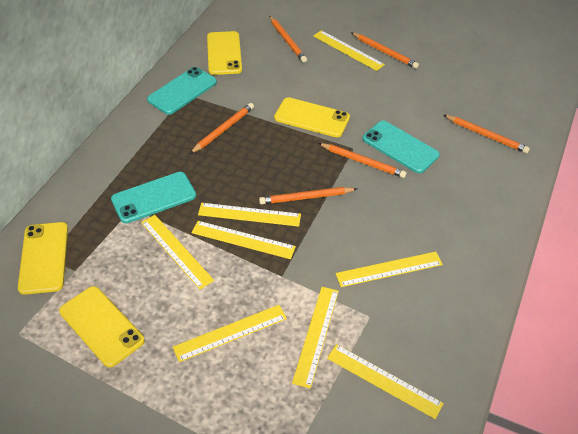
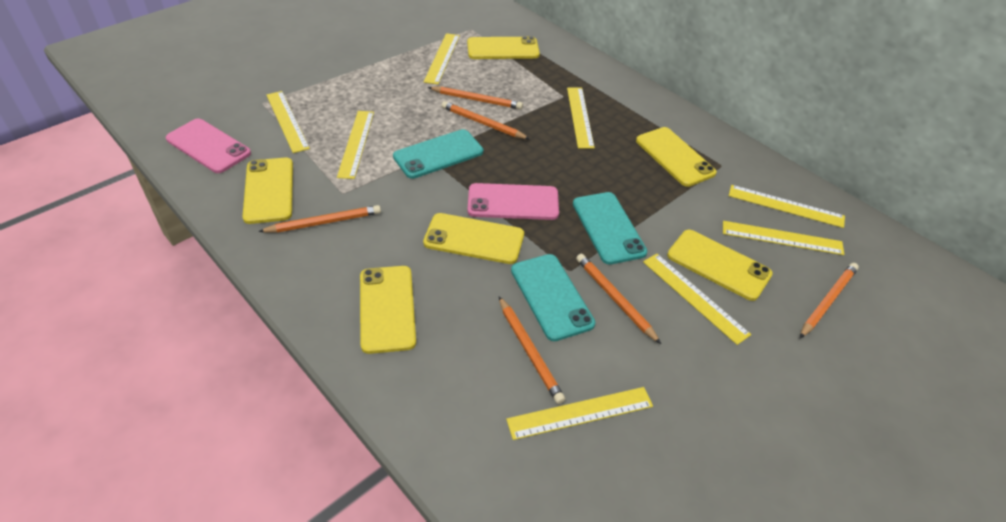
pink phone: none = 0 -> [166,119,251,173] [468,183,559,220] = 2
yellow phone: [18,222,68,295] [59,286,145,367] [207,31,242,75] [274,97,350,137] = 4 -> [242,158,293,224] [360,266,416,354] [423,213,524,264] [467,36,540,59] [636,127,717,187] [667,230,773,301] = 6

